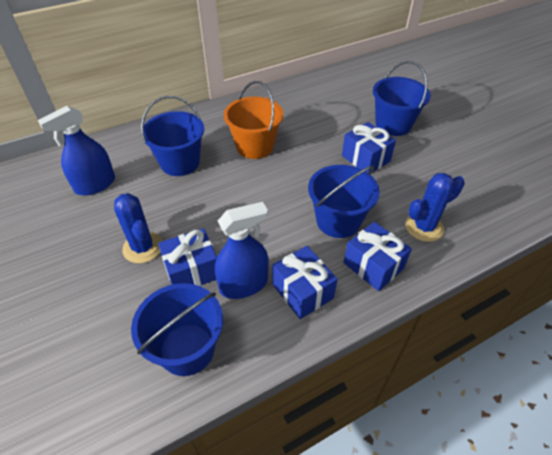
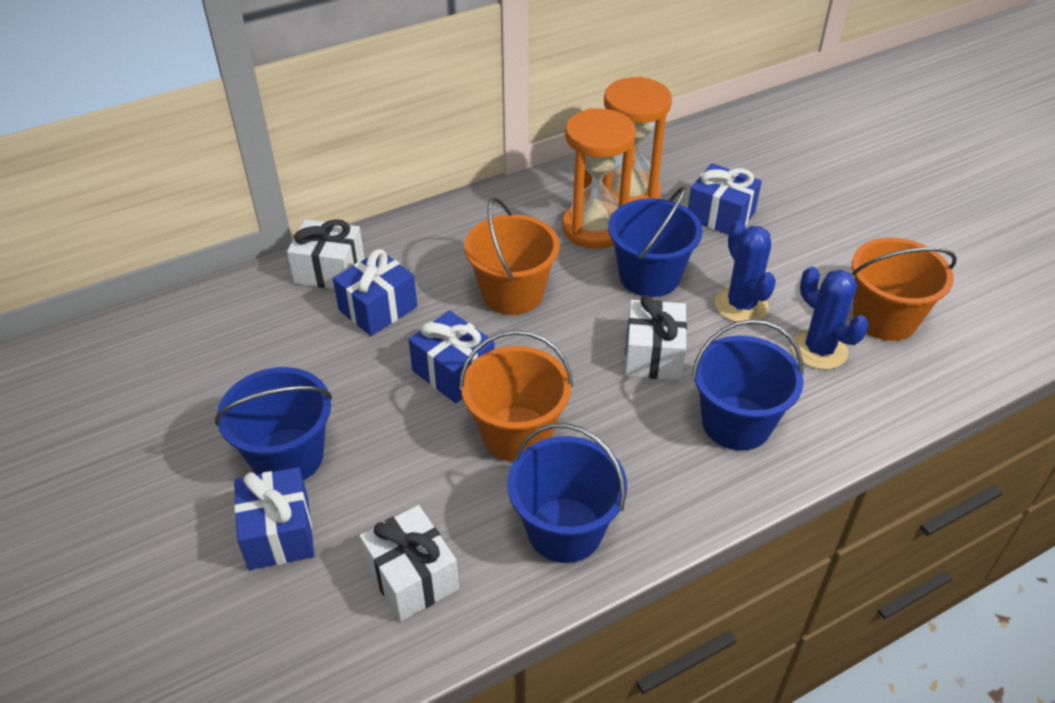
blue spray bottle: [38,106,115,196] [215,202,269,299] = 2 -> none = 0
orange bucket: [224,81,283,159] = 1 -> [459,330,573,462] [464,198,560,315] [852,238,957,341] = 3
orange hourglass: none = 0 -> [562,108,636,249] [602,76,672,202] = 2
white gift: none = 0 -> [287,219,364,289] [359,505,459,621] [625,295,687,380] = 3

